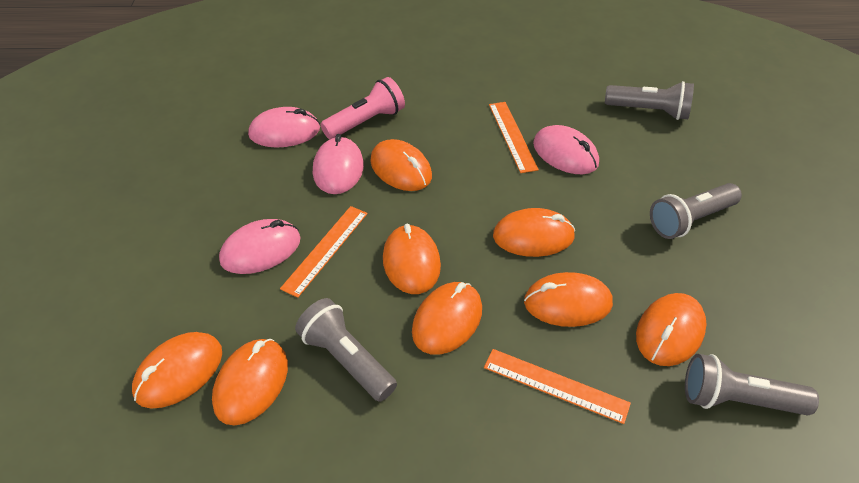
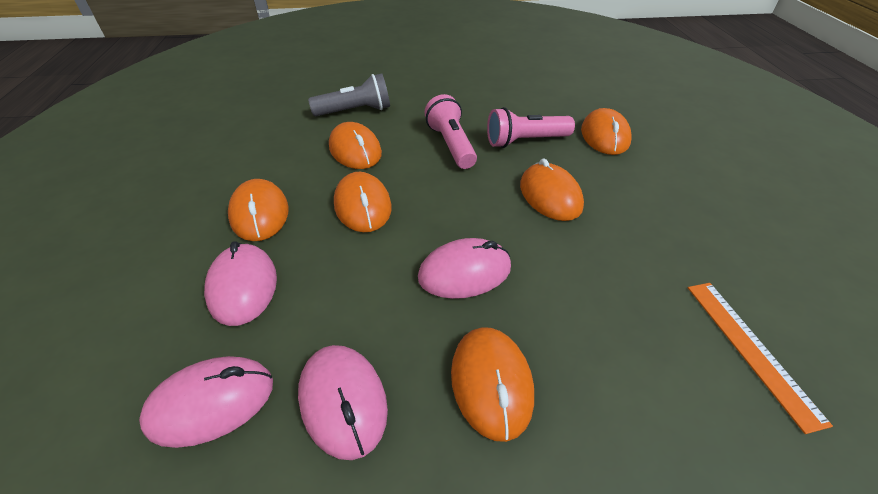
grey flashlight: [295,298,397,402] [605,81,694,120] [650,183,742,239] [685,354,819,416] = 4 -> [308,73,390,116] = 1
orange mouse: [132,332,222,409] [212,339,288,426] [370,139,432,191] [383,224,441,294] [412,282,482,355] [493,208,575,257] [524,272,613,327] [636,293,707,366] = 8 -> [228,179,289,241] [329,122,382,169] [334,172,392,232] [451,327,534,442] [520,159,584,221] [581,108,632,155] = 6
orange ruler: [280,206,368,298] [484,349,631,424] [489,102,539,173] = 3 -> [688,283,833,434] = 1
pink flashlight: [320,77,405,139] = 1 -> [424,94,477,169] [487,107,575,148] = 2

